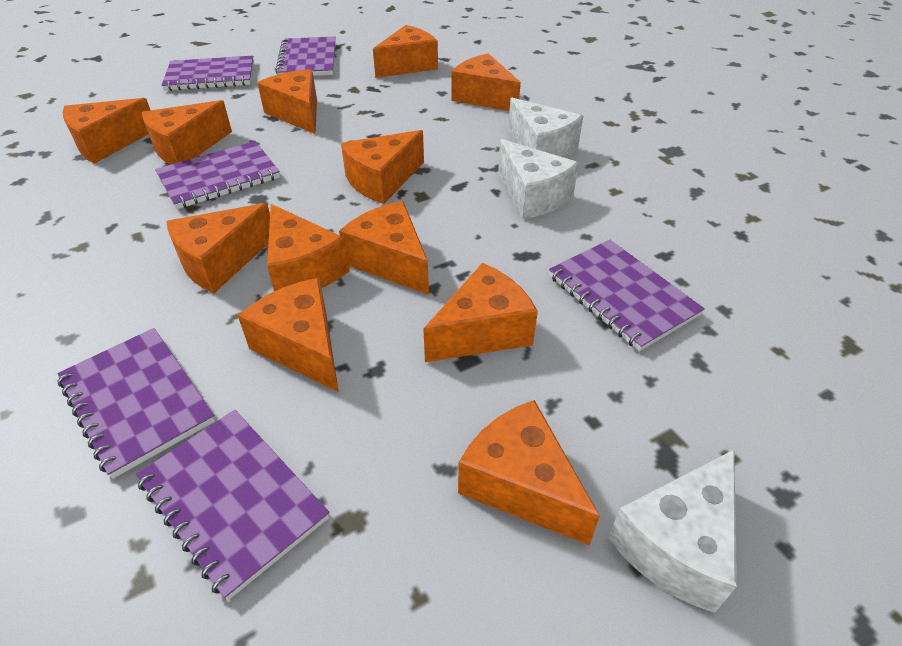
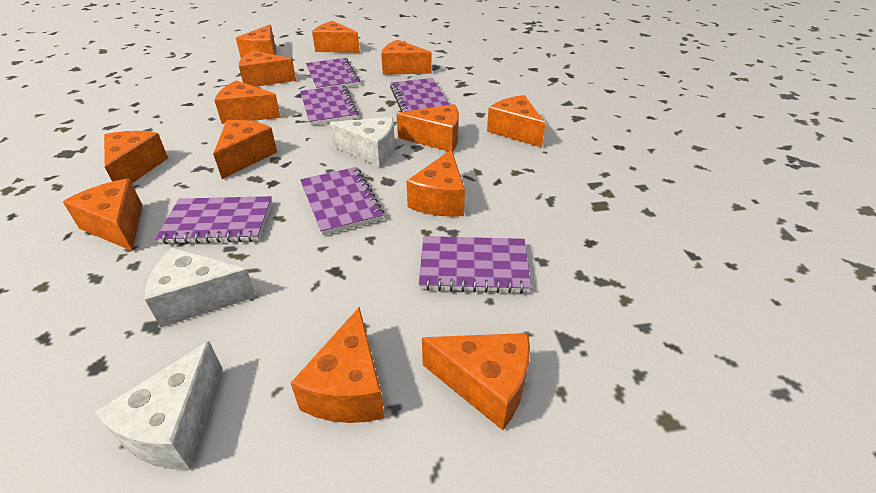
orange cheese: [63,98,150,164] [142,100,232,165] [166,203,270,293] [238,278,339,392] [257,69,317,134] [267,204,349,291] [339,201,429,295] [341,130,424,204] [373,25,438,78] [423,263,538,362] [451,53,521,111] [458,400,600,545] = 12 -> [63,179,142,251] [104,131,168,183] [213,120,277,179] [214,80,281,124] [236,25,275,58] [239,50,296,87] [291,307,385,423] [312,21,360,53] [381,40,432,75] [396,104,459,152] [406,150,465,217] [422,333,530,430] [487,95,546,148] = 13

